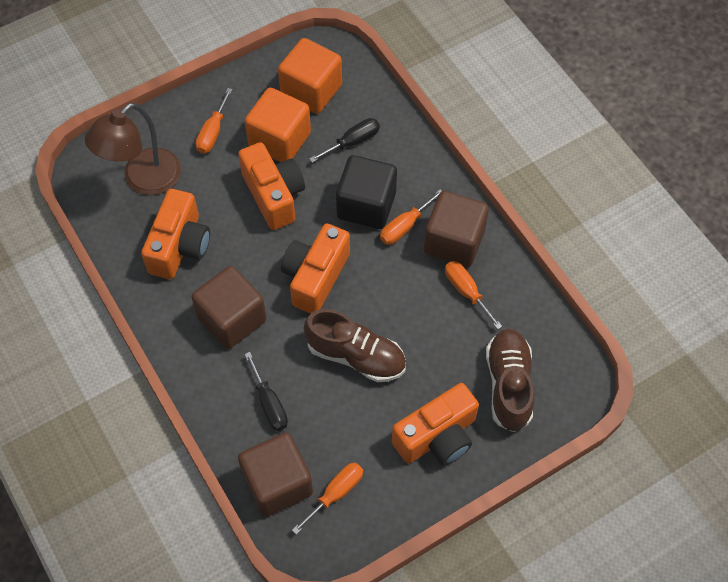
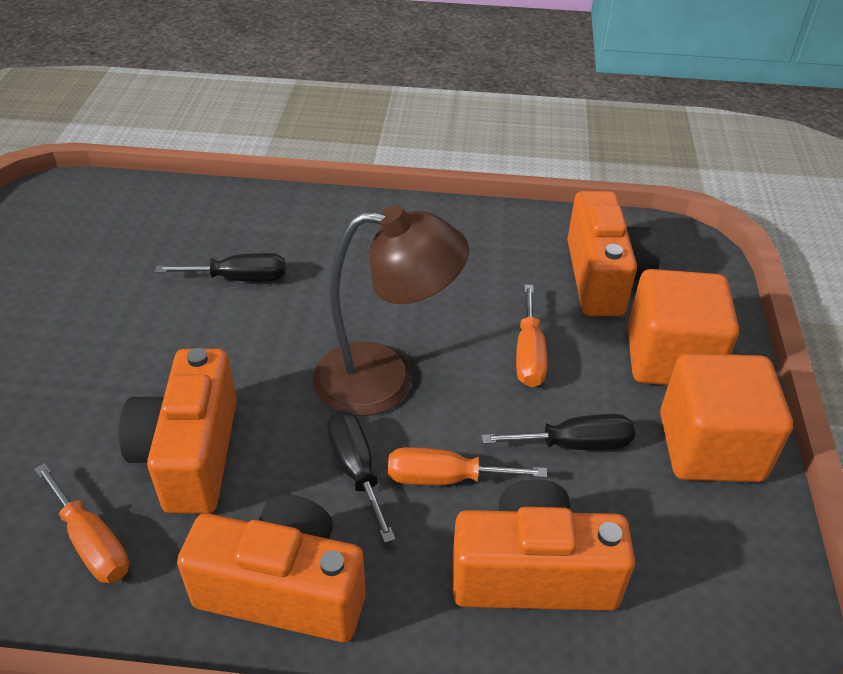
black cube: [336,155,397,229] = 1 -> none = 0
black screwdriver: [244,352,288,431] [309,118,380,163] = 2 -> [155,253,285,281] [327,411,395,543] [481,414,635,450] = 3
brown cube: [191,266,266,349] [238,433,313,517] [424,191,489,267] = 3 -> none = 0
brown shoe: [304,309,406,382] [486,329,534,432] = 2 -> none = 0
orange screwdriver: [196,88,233,154] [292,463,363,535] [380,190,442,245] [445,261,502,329] = 4 -> [35,463,129,583] [388,447,547,485] [516,284,547,387] = 3

